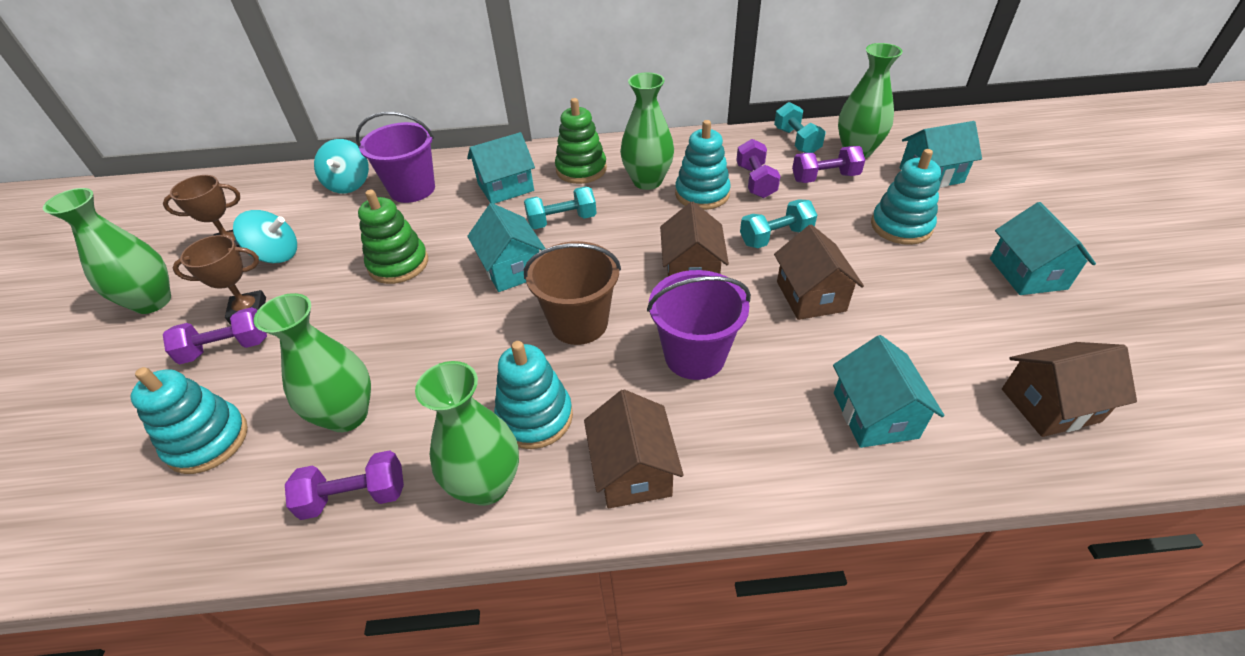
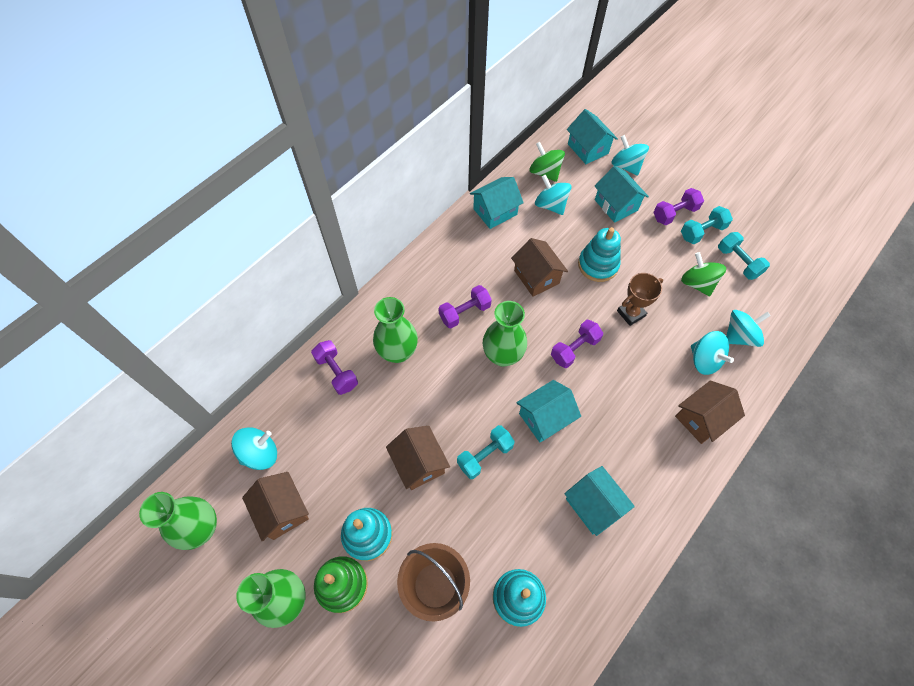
brown trophy: [163,175,240,247] [172,235,266,325] = 2 -> [617,273,663,326] = 1
green spinning top: none = 0 -> [530,142,565,182] [681,252,726,296] = 2
green stacking toy: [358,190,428,284] [555,98,607,184] = 2 -> [314,556,368,613] = 1
green vase: [43,188,171,314] [254,293,371,432] [415,361,519,506] [620,72,674,190] [838,43,903,158] = 5 -> [139,492,217,550] [236,569,306,628] [373,297,418,363] [483,301,527,367] = 4
purple bucket: [356,112,435,203] [647,270,751,380] = 2 -> none = 0
turquoise spinning top: [233,210,297,263] [314,139,369,194] = 2 -> [231,427,277,470] [535,175,572,215] [611,135,649,176] [691,331,734,375] [726,310,771,347] = 5
turquoise stacking toy: [130,367,248,474] [494,341,573,449] [675,120,731,210] [871,149,941,245] = 4 -> [341,508,393,561] [493,569,546,627] [578,227,621,282] = 3

